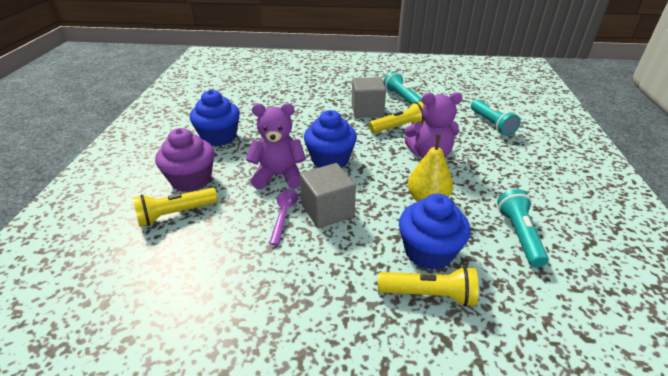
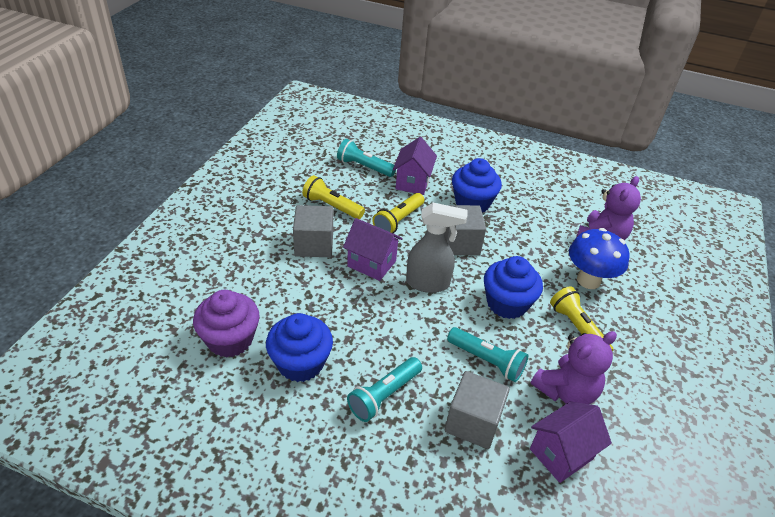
blue mushroom: none = 0 -> [569,228,629,289] = 1
grey cube: [300,163,356,229] [352,77,386,118] = 2 -> [293,205,333,257] [445,205,486,255] [445,371,510,449] = 3
grey spray bottle: none = 0 -> [406,203,468,293] = 1
purple house: none = 0 -> [343,218,403,281] [393,137,437,195] [530,401,612,483] = 3
purple spoon: [269,189,298,245] = 1 -> none = 0
yellow pear: [408,134,453,202] = 1 -> none = 0

